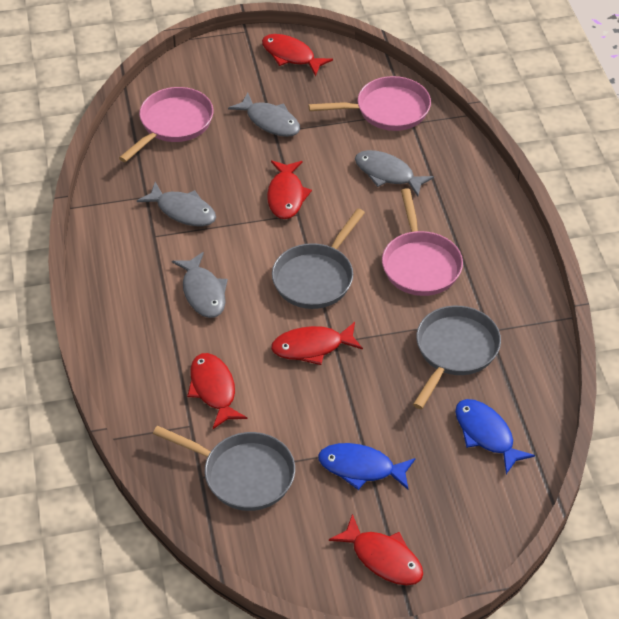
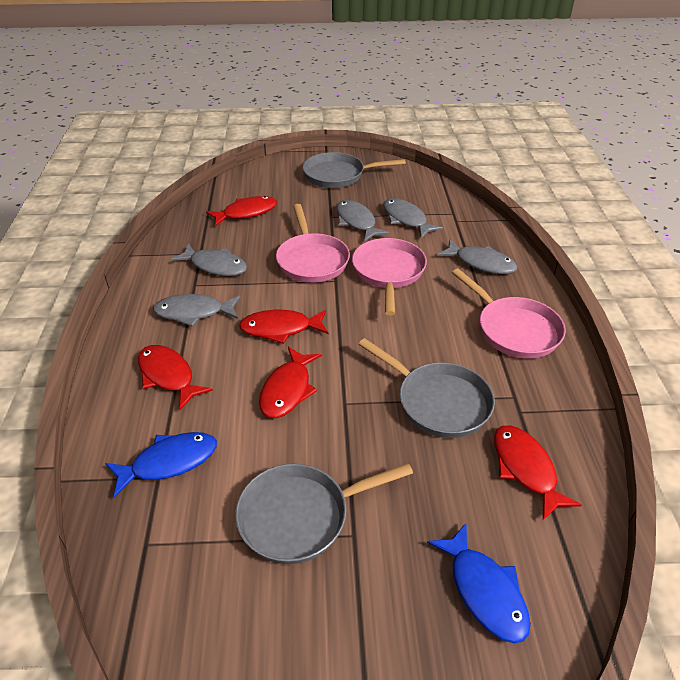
grey fish: [137,182,216,227] [172,252,228,318] [228,92,300,137] [355,150,434,196] = 4 -> [153,294,240,327] [171,244,247,276] [336,200,390,242] [383,198,443,238] [437,239,517,274] = 5

